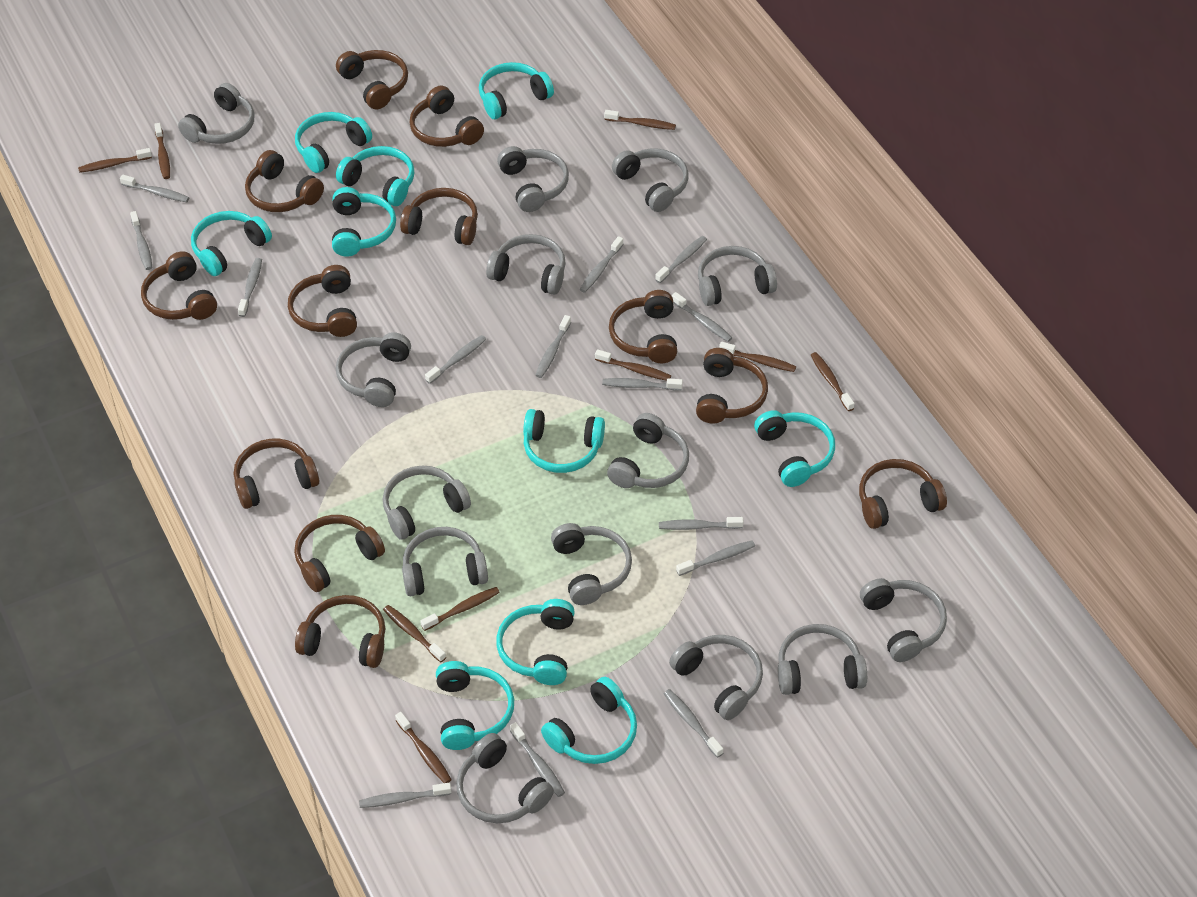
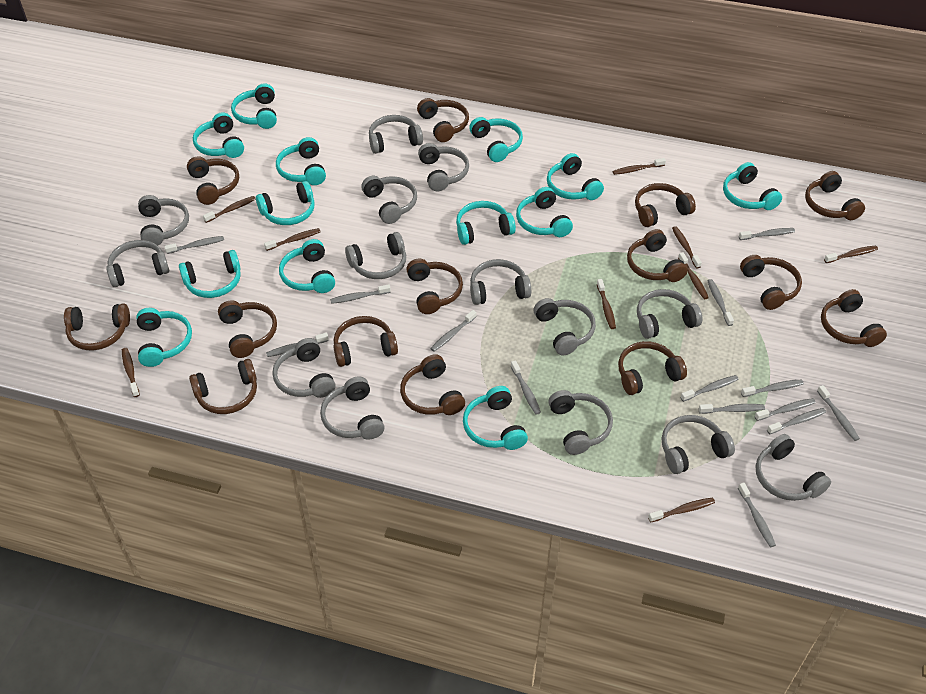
brown headphones: [141,251,217,320] [234,439,319,509] [245,150,324,212] [288,265,357,337] [294,515,385,592] [295,595,385,668] [336,50,408,110] [400,188,478,245] [409,85,484,147] [609,290,677,363] [696,348,768,424] [859,459,947,529] = 12 -> [64,304,130,351] [187,156,239,205] [189,359,257,414] [218,300,277,358] [334,316,398,367] [400,354,465,415] [406,258,463,314] [417,98,469,142] [618,341,687,395] [627,229,688,282] [635,183,696,227] [740,255,802,310] [805,171,865,220] [821,289,887,347] = 14
turquoise headphones: [191,211,272,276] [295,112,372,173] [332,187,396,257] [336,146,414,206] [436,661,514,750] [479,62,554,119] [496,599,575,685] [523,409,605,473] [541,677,637,764] [754,410,835,487] = 10 -> [136,308,192,367] [179,250,241,298] [193,112,244,158] [231,83,277,129] [256,181,315,225] [276,137,326,185] [279,239,335,293] [456,201,516,245] [463,386,528,450] [469,117,523,162] [516,187,573,237] [547,153,604,200] [723,162,782,210] = 13

